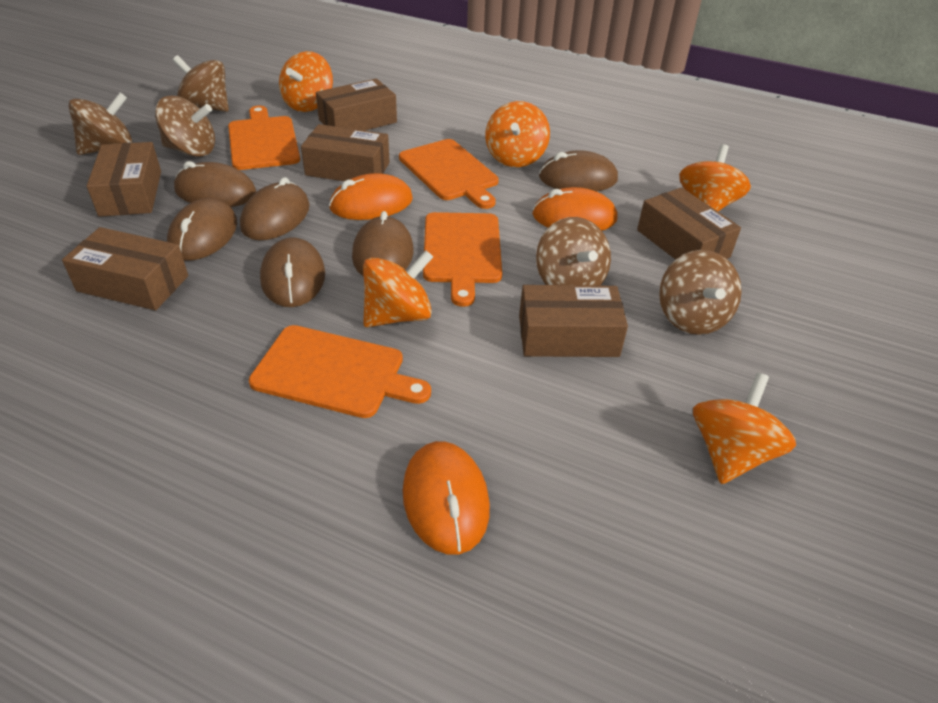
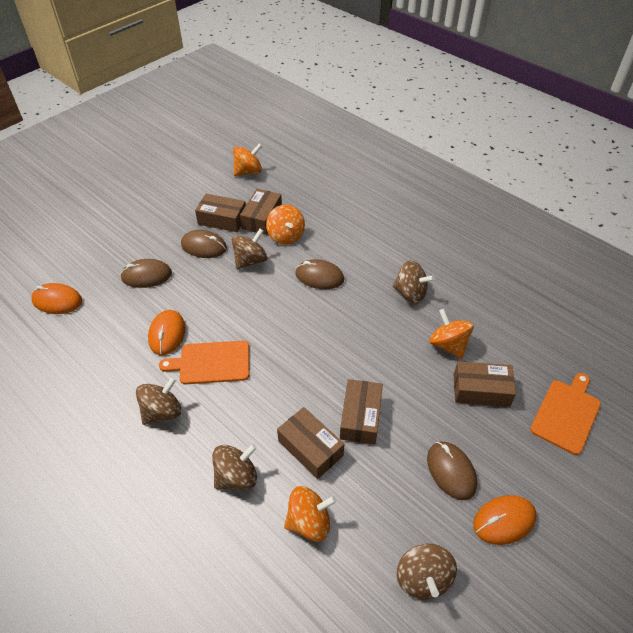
brown box: [62,227,188,310] [87,142,161,217] [301,124,390,181] [316,79,397,131] [519,285,628,357] [637,187,741,260] = 6 -> [195,194,246,232] [240,189,282,235] [277,407,344,479] [340,379,383,445] [454,361,516,407] = 5
brown mouse: [167,198,237,261] [174,161,256,207] [240,177,309,240] [260,237,325,307] [352,211,414,277] [539,150,618,191] = 6 -> [120,259,172,288] [181,230,227,258] [295,259,344,289] [427,441,477,500] = 4
orange cutting board: [228,106,300,170] [249,325,431,418] [399,139,499,209] [423,212,502,307] = 4 -> [159,340,249,384] [530,373,601,455] = 2
orange spinning top: [279,51,333,112] [363,250,433,327] [485,101,550,167] [679,144,751,211] [693,373,796,484] = 5 -> [233,144,262,176] [266,204,305,245] [284,486,337,541] [430,309,474,359] = 4

